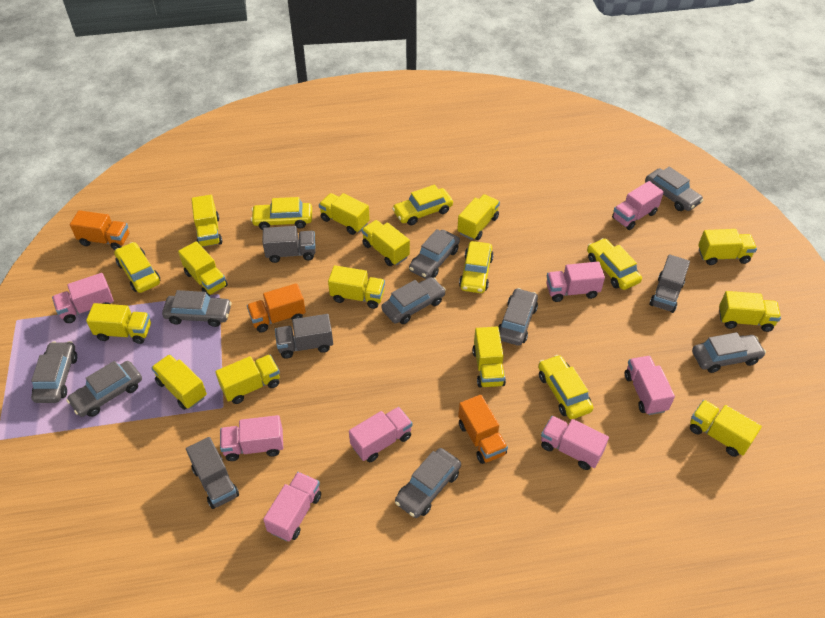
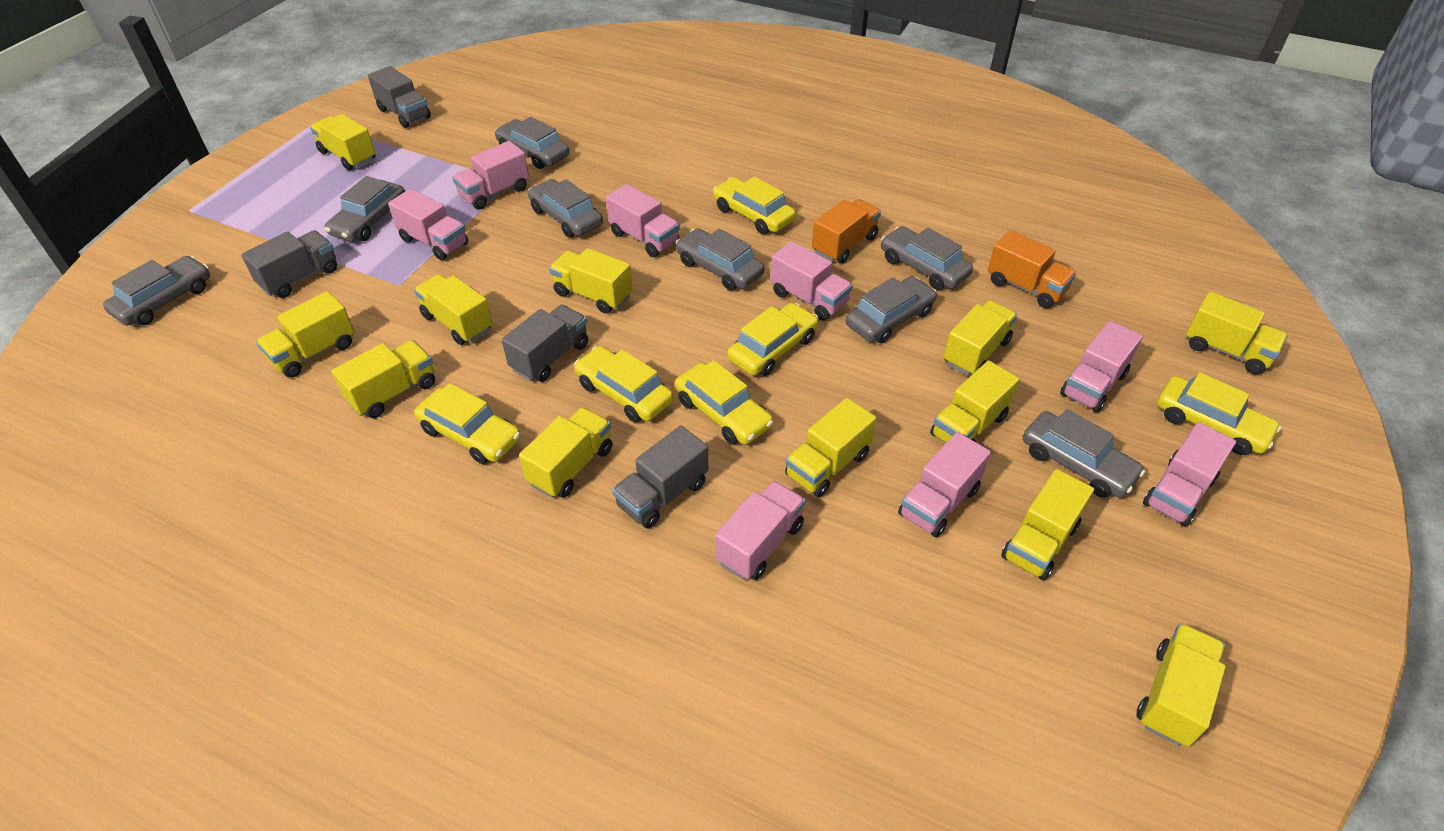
grey car: [31,341,77,403] [66,361,142,417] [162,290,232,327] [381,277,446,324] [395,448,461,518] [409,229,460,279] [498,288,538,346] [645,167,703,211] [692,332,766,373] = 9 -> [103,256,210,325] [325,176,405,242] [495,117,569,169] [528,179,603,238] [676,228,765,291] [846,276,937,343] [881,226,973,290] [1023,409,1145,498] = 8
orange truck: [70,210,129,250] [247,283,306,333] [458,395,508,464] = 3 -> [812,199,881,264] [988,230,1076,308] = 2
yellow truck: [86,303,151,344] [151,354,207,410] [178,241,228,296] [191,195,222,247] [215,355,280,404] [319,193,370,235] [328,265,385,309] [362,220,410,266] [457,194,500,240] [472,327,506,388] [690,400,762,457] [698,229,757,265] [719,291,781,332] = 13 -> [256,291,355,378] [310,114,375,171] [332,340,435,418] [414,274,493,345] [519,407,612,498] [549,248,633,314] [785,398,876,497] [930,360,1019,443] [943,300,1017,375] [1001,469,1094,580] [1137,623,1226,747] [1186,291,1288,374] = 12

